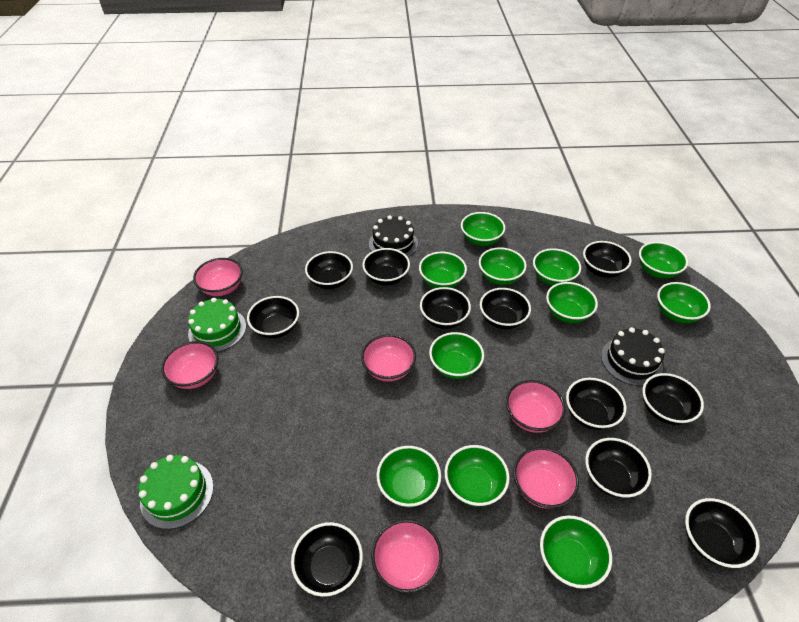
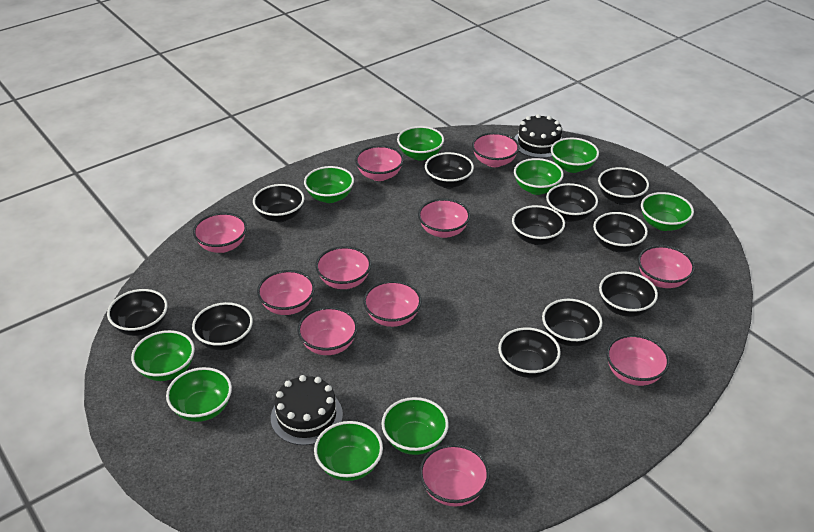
green bowl: [376,446,441,507] [419,252,467,288] [429,332,484,379] [444,445,510,506] [461,212,505,246] [479,247,527,285] [533,248,581,285] [540,516,612,589] [546,282,598,323] [639,242,688,279] [657,282,711,323] = 11 -> [131,330,195,381] [166,367,232,422] [304,166,354,203] [314,421,383,481] [381,397,449,455] [397,126,444,161] [514,158,564,195] [551,138,599,173] [641,192,694,231] = 9
green cake: [138,455,214,529] [188,298,246,352] = 2 -> none = 0
pink bowl: [161,341,219,389] [193,258,243,296] [361,334,416,382] [371,519,443,593] [506,380,566,433] [513,447,579,509] = 6 -> [193,213,247,253] [257,270,315,315] [297,307,358,355] [315,246,371,289] [355,145,404,181] [363,281,422,327] [418,198,470,238] [419,444,490,506] [472,132,520,167] [606,335,670,386] [638,245,695,288] = 11

